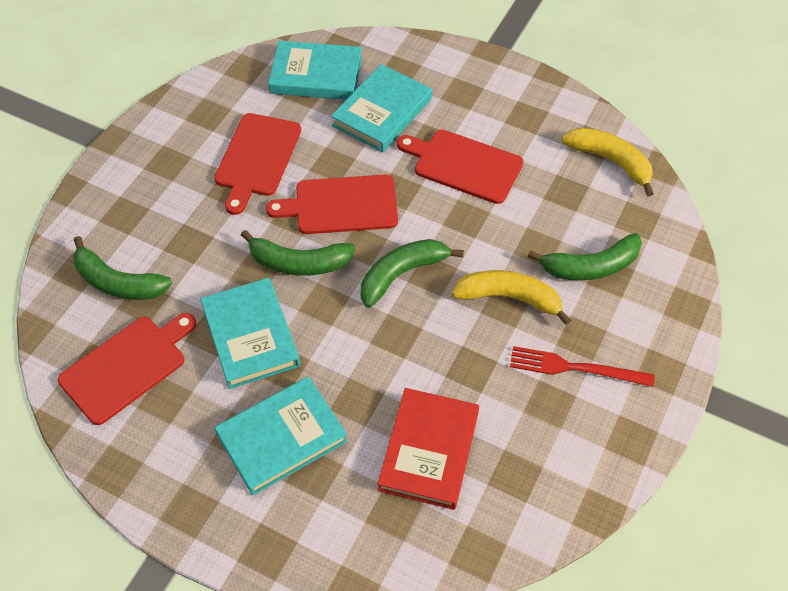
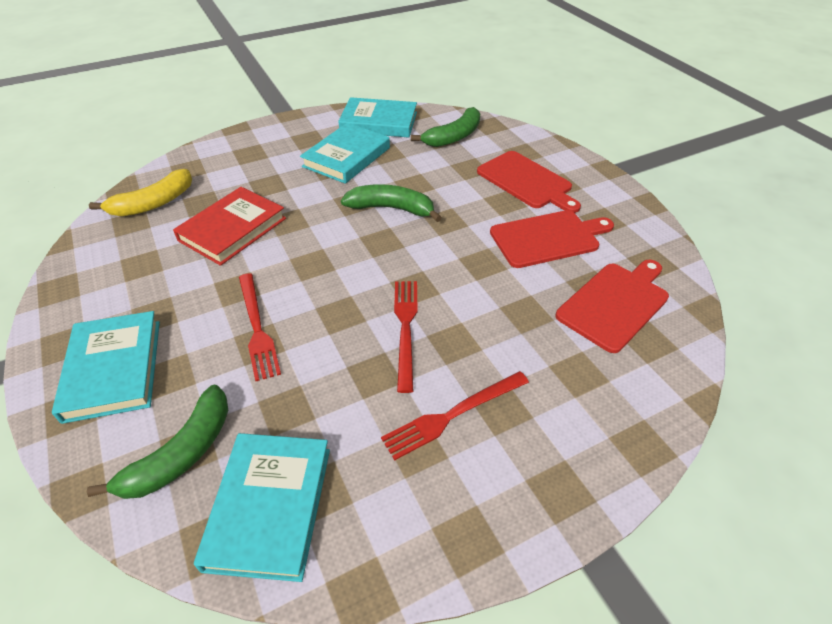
green banana: [73,236,172,300] [241,230,355,276] [360,239,464,308] [527,233,642,281] = 4 -> [87,385,228,499] [341,184,442,222] [411,107,480,147] = 3
red cutting board: [58,313,196,425] [214,113,301,215] [266,175,398,234] [397,130,523,204] = 4 -> [477,151,581,213] [490,210,614,268] [556,260,669,353] = 3
red fork: [510,346,654,387] = 1 -> [239,273,281,381] [381,371,529,460] [394,281,418,393] = 3
yellow banana: [452,270,571,325] [562,127,654,197] = 2 -> [89,169,192,216] = 1

